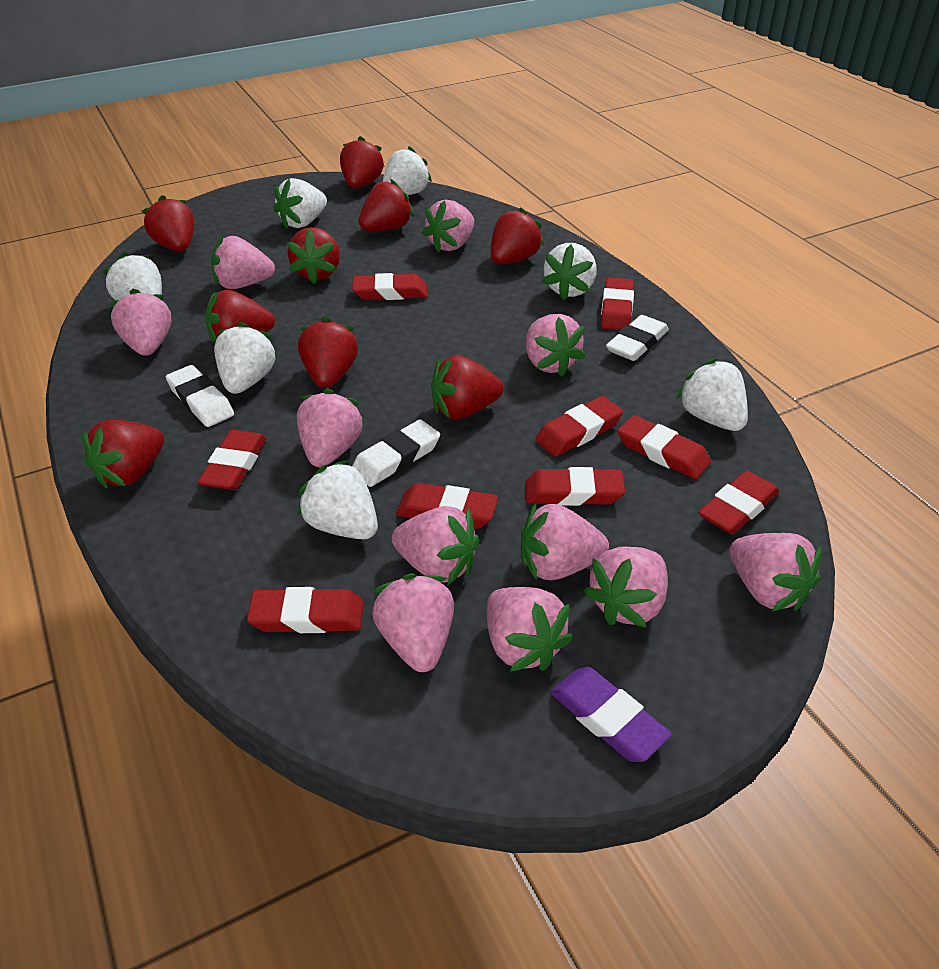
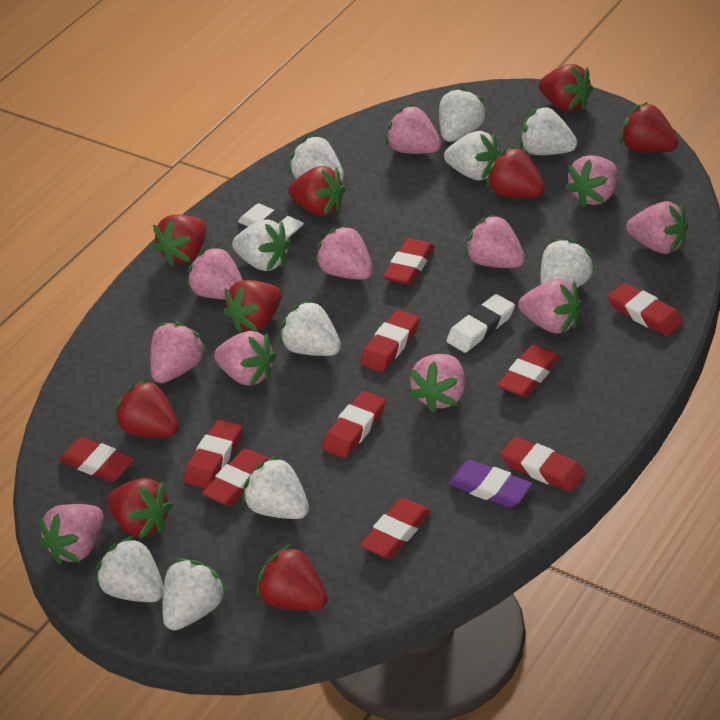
red eraser: [198,430,267,490] [247,587,364,633] [352,273,427,300] [396,483,498,529] [526,467,625,506] [535,396,623,457] [601,277,634,330] [617,415,711,479] [699,471,779,534] = 9 -> [59,437,135,482] [184,420,242,489] [202,449,270,506] [322,391,386,458] [360,310,419,372] [360,498,431,558] [383,238,435,285] [498,345,560,397] [501,437,585,492] [608,283,683,336] = 10
white eraser: [166,365,234,427] [352,419,440,487] [606,315,669,361] = 3 -> [238,203,304,239] [446,294,515,353] = 2
white strawberry: [102,252,162,300] [214,322,278,394] [273,178,327,229] [297,460,378,539] [383,146,432,195] [542,243,596,300] [676,358,748,431] = 7 -> [96,535,163,602] [162,558,229,631] [232,220,291,271] [242,455,309,519] [279,299,341,356] [289,135,344,182] [439,87,488,142] [444,131,501,180] [520,106,577,155] [541,238,596,288] = 10

